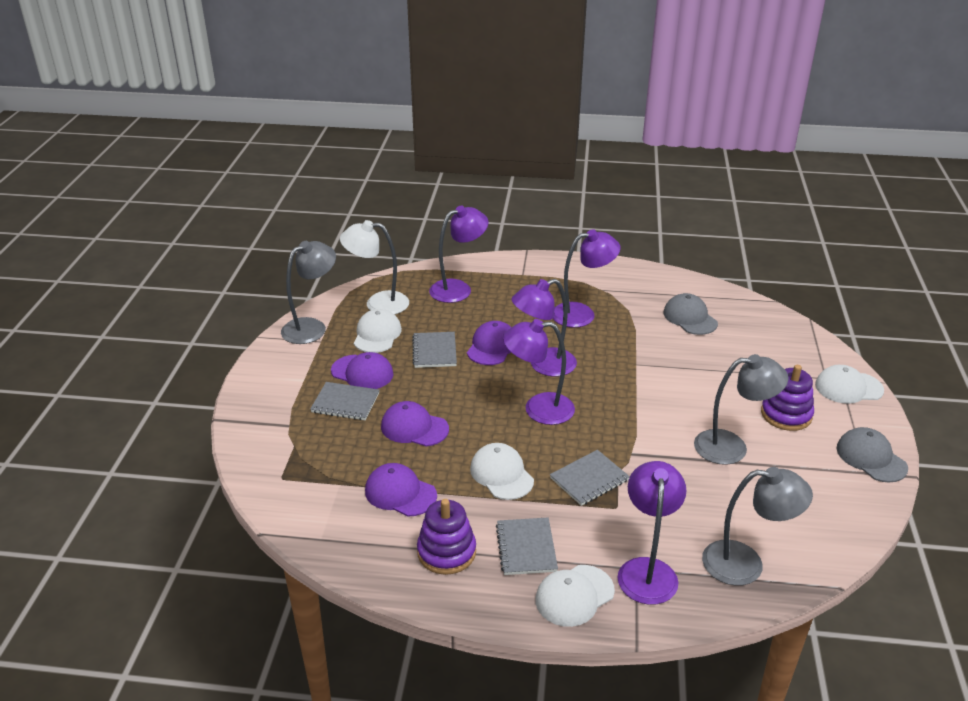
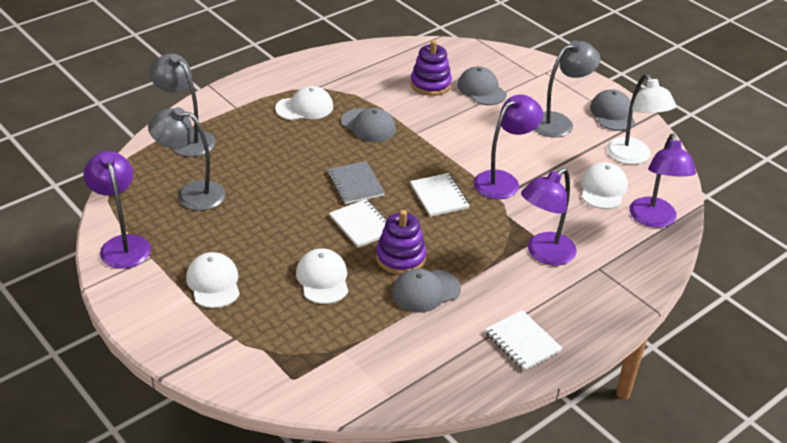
grey cap: [663,293,718,335] [837,427,908,483] = 2 -> [341,108,396,142] [392,269,461,312] [457,66,507,105] [590,89,635,131] = 4
grey notebook: [310,382,379,420] [412,332,457,368] [496,517,558,575] [550,450,630,506] = 4 -> [327,161,385,204] = 1
purple cap: [331,352,394,389] [365,463,437,517] [381,401,449,447] [467,321,512,365] = 4 -> none = 0
purple lamp: [429,206,488,303] [503,319,575,425] [511,279,577,377] [553,229,621,328] [617,461,686,605] = 5 -> [84,151,151,269] [473,94,543,199] [521,168,577,266] [630,134,696,228] = 4
white notebook: none = 0 -> [329,199,386,248] [410,173,470,217] [485,310,563,371] = 3

